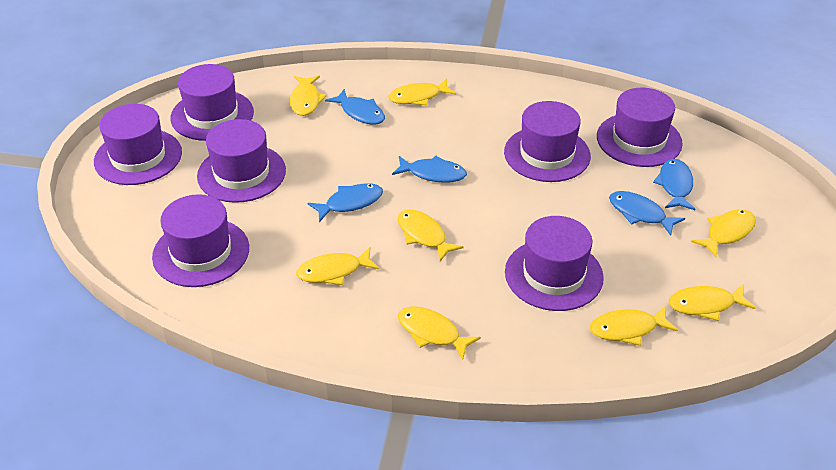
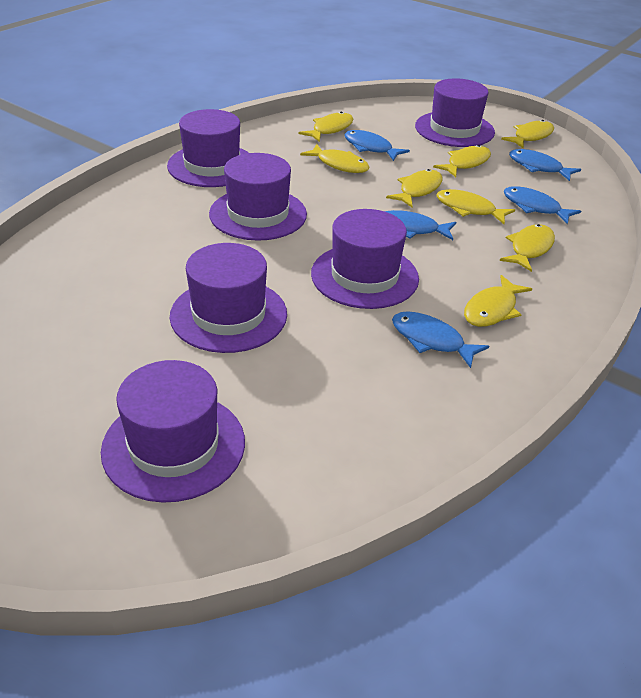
purple hat: [94,104,182,185] [152,194,249,287] [170,64,254,141] [197,119,286,203] [504,101,591,182] [505,216,604,311] [597,87,683,167] = 7 -> [101,360,245,503] [167,109,249,187] [170,243,287,353] [209,153,307,241] [311,209,419,309] [415,79,495,147] = 6

